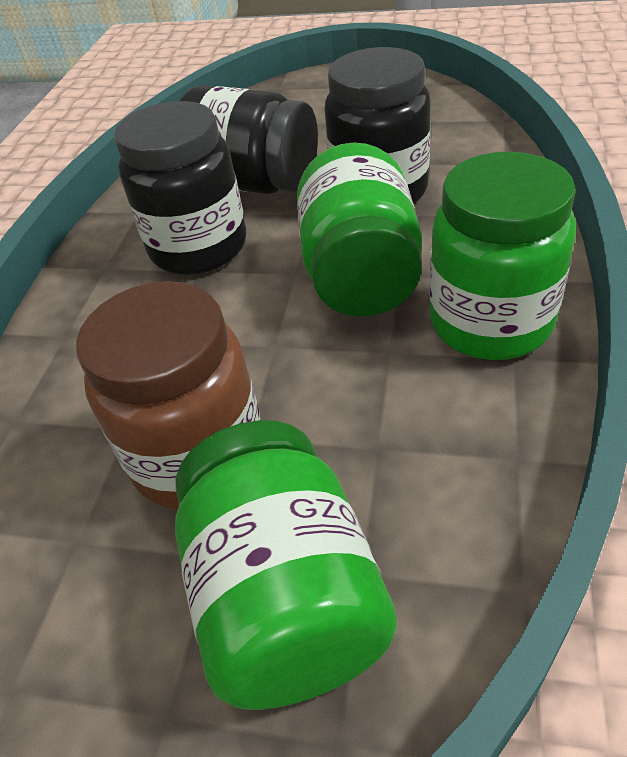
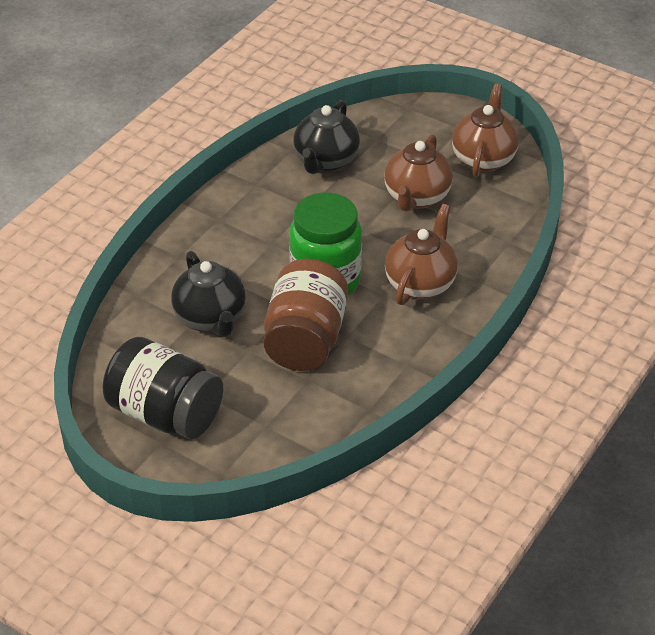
black jar: [114,101,246,275] [179,85,318,194] [324,47,431,204] = 3 -> [102,337,223,439] = 1
black teapot: none = 0 -> [171,251,246,337] [293,100,360,174] = 2
brown teapot: none = 0 -> [384,134,453,211] [385,204,458,305] [452,84,519,177] = 3
green jar: [175,420,397,710] [297,142,422,316] [429,152,576,360] = 3 -> [289,192,362,296] = 1

